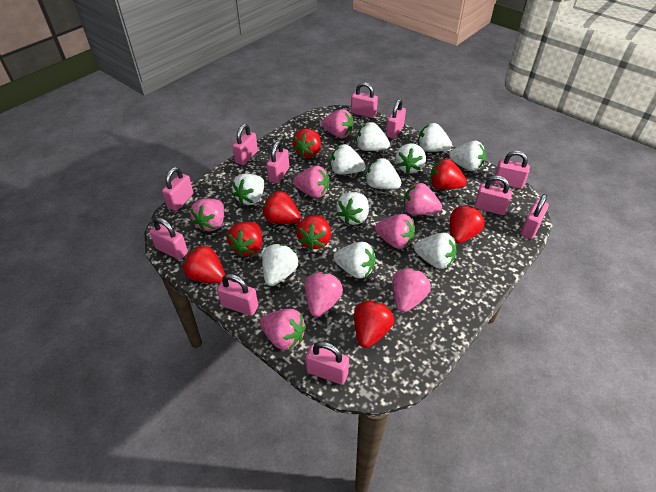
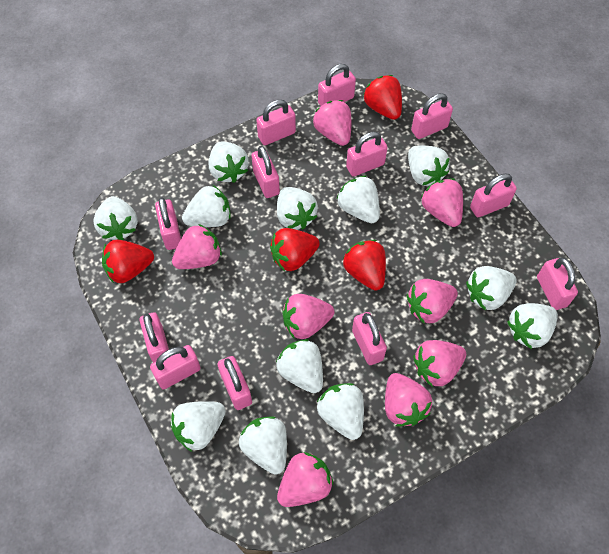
pink padlock: [149,217,188,260] [162,167,194,211] [217,274,258,316] [232,124,258,165] [266,141,289,184] [306,341,349,385] [351,82,378,118] [386,99,406,139] [474,176,512,215] [493,151,530,189] [521,194,549,239] = 11 -> [139,312,169,363] [150,345,201,390] [155,197,181,250] [218,356,252,410] [251,146,280,198] [256,99,296,145] [318,64,356,106] [346,132,388,177] [352,312,387,365] [411,93,453,139] [470,173,517,217] [537,258,578,310] = 12
red strawberry: [183,245,225,283] [227,222,262,257] [262,191,301,224] [293,129,321,158] [296,215,331,250] [354,300,394,348] [430,159,467,189] [450,205,485,244] = 8 -> [102,240,154,283] [270,228,320,271] [343,240,386,290] [363,75,402,120] = 4
white strawberry: [232,173,264,205] [262,244,298,286] [330,144,365,175] [334,242,376,279] [336,192,369,225] [356,122,390,151] [365,158,402,189] [395,143,426,174] [414,233,457,269] [418,123,452,152] [449,140,486,171] = 11 -> [93,196,138,240] [171,401,226,452] [182,185,231,227] [208,141,249,183] [239,416,287,475] [276,339,323,393] [277,187,318,229] [317,383,364,440] [337,176,380,223] [408,146,450,186] [466,266,517,311] [507,303,558,349] = 12

